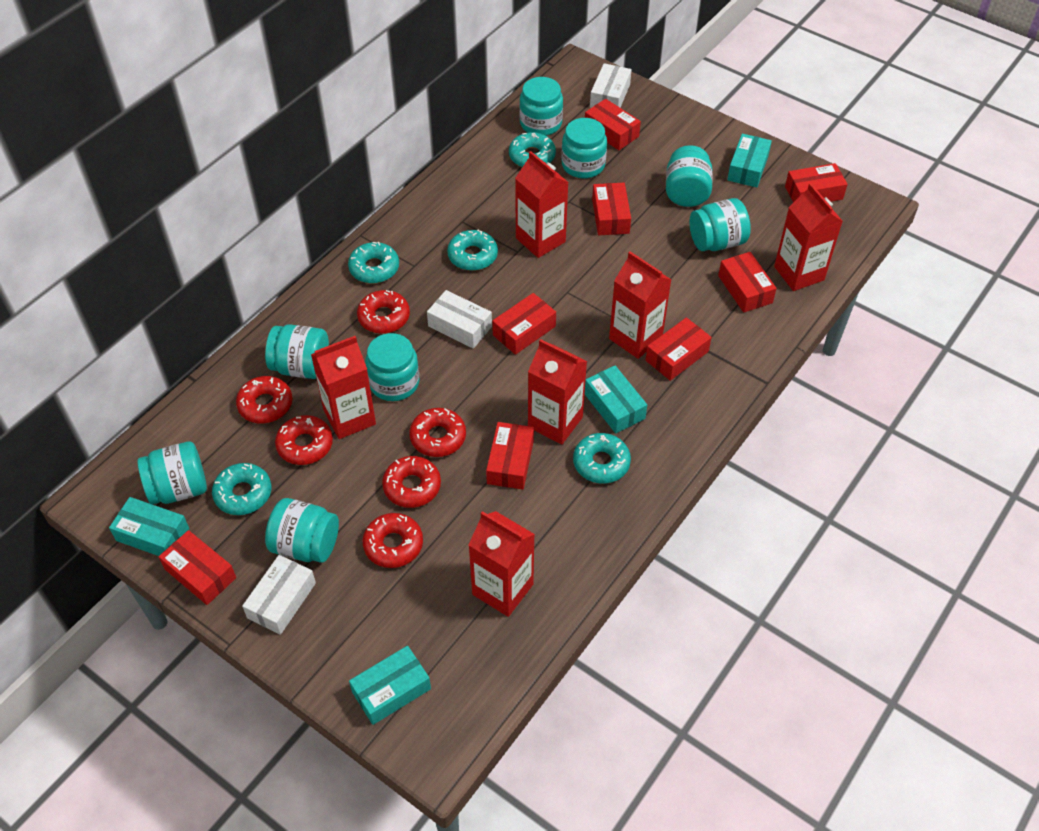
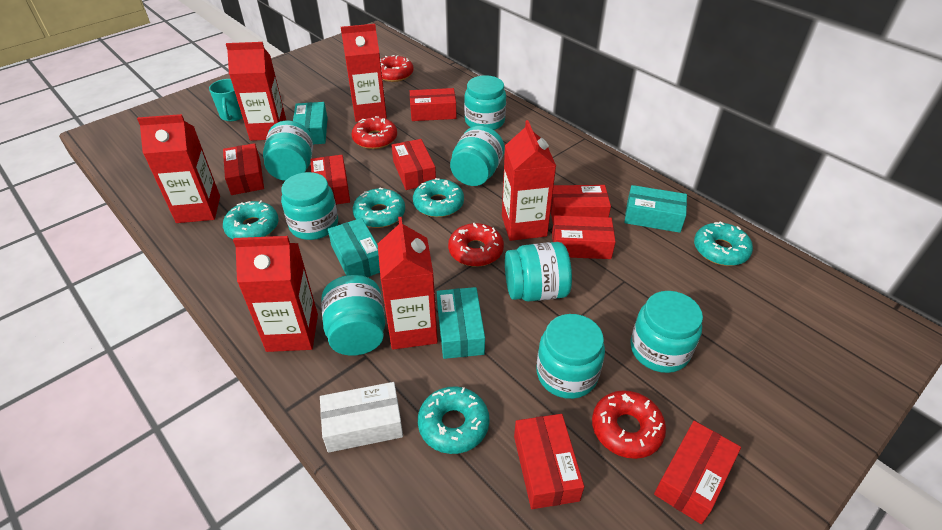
red donut: [236,376,292,424] [275,415,333,465] [357,290,410,334] [362,513,423,568] [382,456,441,508] [409,408,466,457] = 6 -> [352,116,397,149] [380,55,414,82] [448,223,504,267] [592,390,666,459] = 4
turquoise mug: none = 0 -> [209,79,243,121] = 1
white box: [242,555,316,635] [427,290,492,349] [590,63,632,108] = 3 -> [320,382,403,453] = 1

